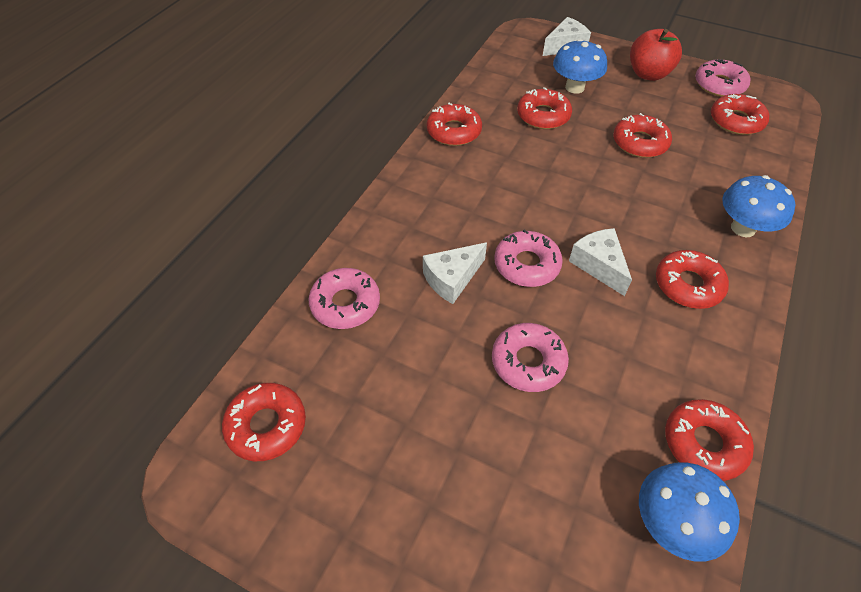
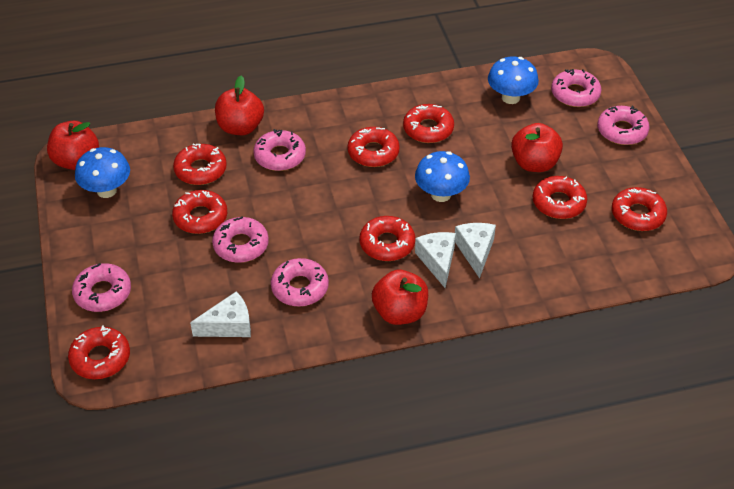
pink donut: [308,268,380,329] [492,323,569,392] [494,230,563,287] [695,59,750,97] = 4 -> [72,263,131,312] [212,217,269,263] [253,129,306,171] [271,258,329,306] [551,69,601,107] [597,106,650,145] = 6
red apple: [630,29,682,81] = 1 -> [47,121,99,170] [215,76,264,135] [372,270,428,325] [511,123,563,172] = 4
red donut: [222,383,306,461] [427,103,482,146] [517,87,572,129] [613,113,672,158] [656,250,729,309] [665,399,754,481] [711,94,769,135] = 7 -> [68,325,130,379] [172,190,227,234] [173,144,227,185] [348,127,400,167] [359,216,415,261] [403,104,454,143] [533,176,587,219] [612,187,667,231] = 8

